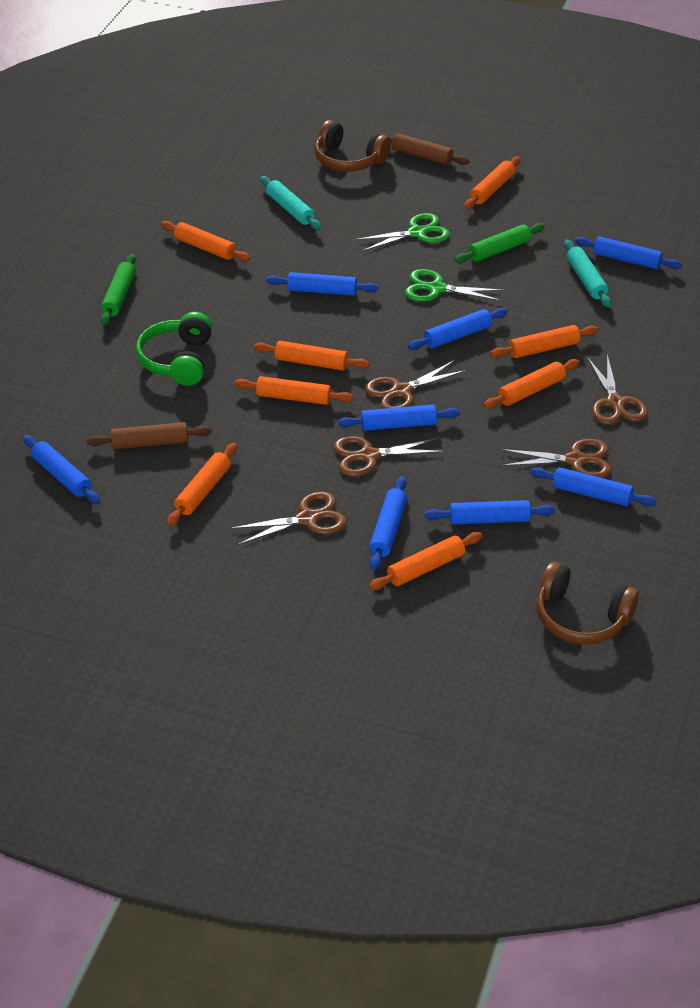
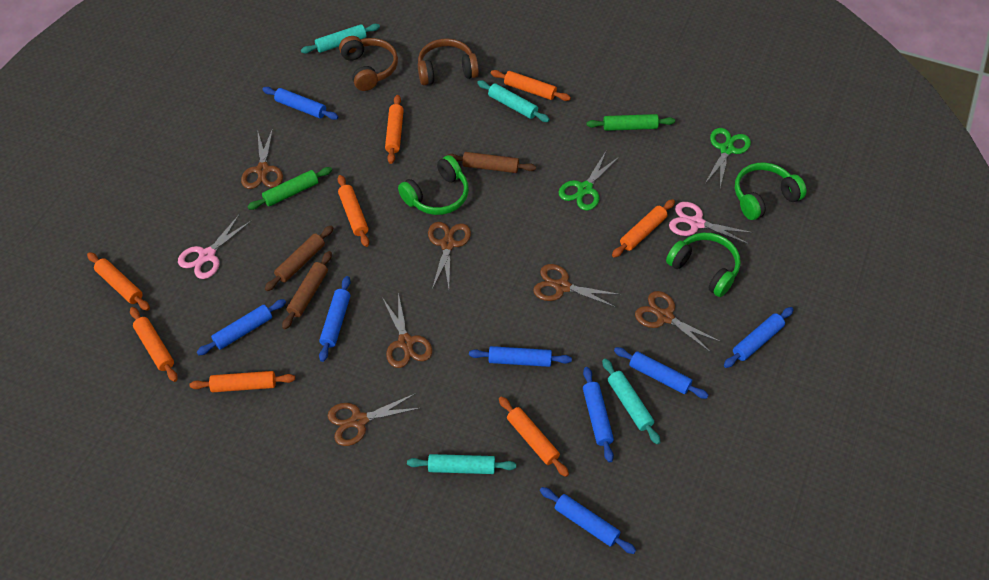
brown rolling pin: [87,422,212,449] [380,133,469,165] = 2 -> [265,226,334,291] [282,251,332,330] [446,152,536,173] = 3
brown scissors: [231,492,347,545] [333,436,444,476] [365,360,466,409] [501,439,611,478] [587,354,648,425] = 5 -> [241,128,283,189] [328,393,420,446] [382,293,432,368] [428,222,471,289] [533,264,621,308] [635,291,721,353] = 6
green headphones: [136,312,212,386] = 1 -> [398,155,469,215] [666,233,741,297] [735,162,807,220] = 3
pink scissors: none = 0 -> [178,214,252,279] [669,202,754,245] = 2
turquoise rolling pin: [260,176,321,230] [564,239,611,307] = 2 -> [301,24,380,54] [407,454,516,474] [477,80,550,122] [602,359,660,444] = 4

